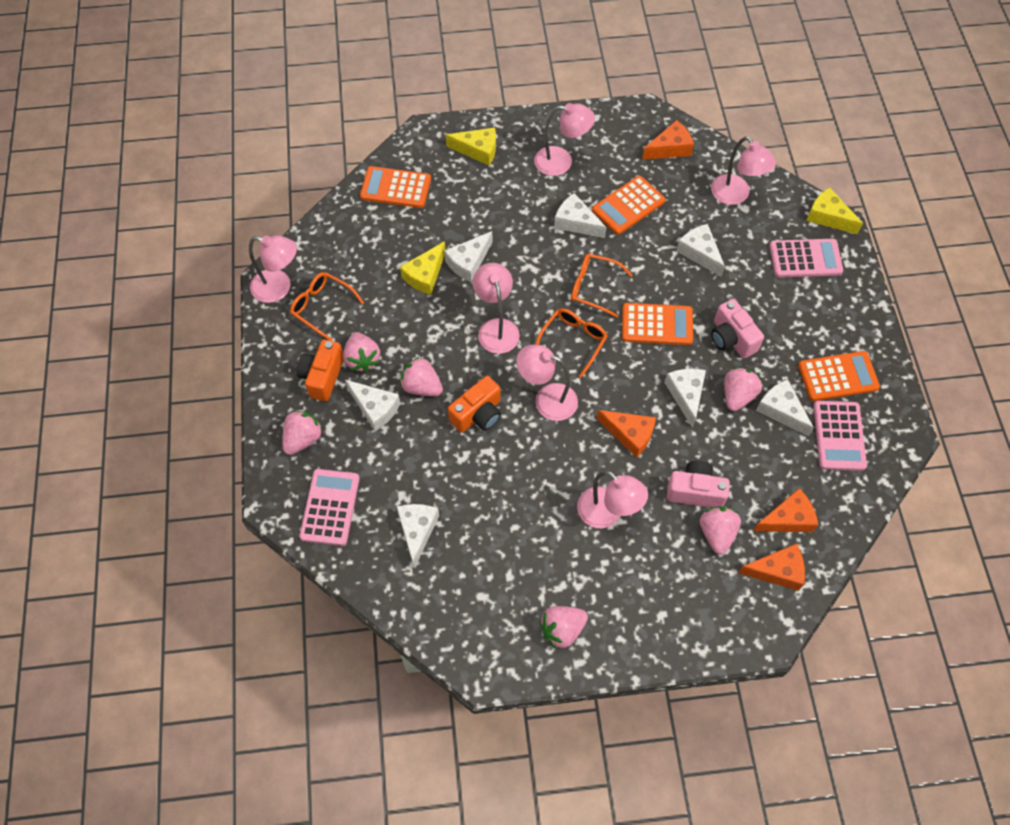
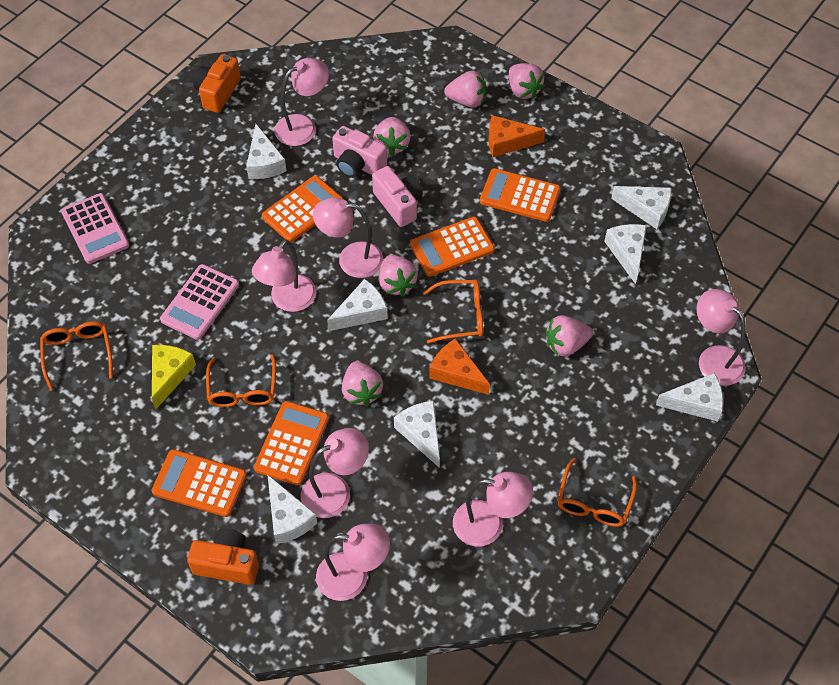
orange calculator: [360,166,431,208] [592,176,665,235] [622,303,693,345] [798,351,880,401] = 4 -> [152,449,247,517] [254,401,329,485] [262,176,344,242] [410,217,495,277] [480,168,561,222] = 5
orange cheese: [597,410,656,458] [642,120,694,160] [738,543,805,591] [753,488,818,532] = 4 -> [429,338,490,395] [489,115,545,157] = 2
orange glasses: [290,272,364,341] [535,308,608,378] [571,254,632,318] = 3 -> [40,322,113,391] [206,354,276,407] [423,280,483,343] [557,458,637,527] = 4
pink calculator: [299,469,360,546] [769,239,843,277] [813,401,867,471] = 3 -> [61,193,129,264] [160,264,239,340] = 2
pink lamp: [249,235,297,303] [472,263,520,354] [516,345,578,421] [534,103,595,176] [577,471,648,528] [711,136,776,205] = 6 -> [252,239,316,312] [274,58,329,146] [301,428,369,518] [313,198,383,278] [316,524,390,601] [453,472,533,546] [697,289,746,386] = 7
yellow cheese: [400,241,446,295] [446,128,496,166] [806,187,863,235] = 3 -> [152,345,196,409] = 1

